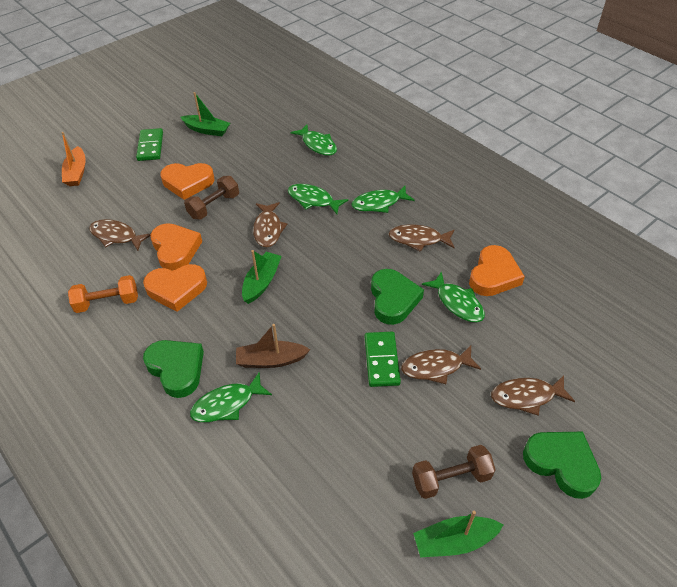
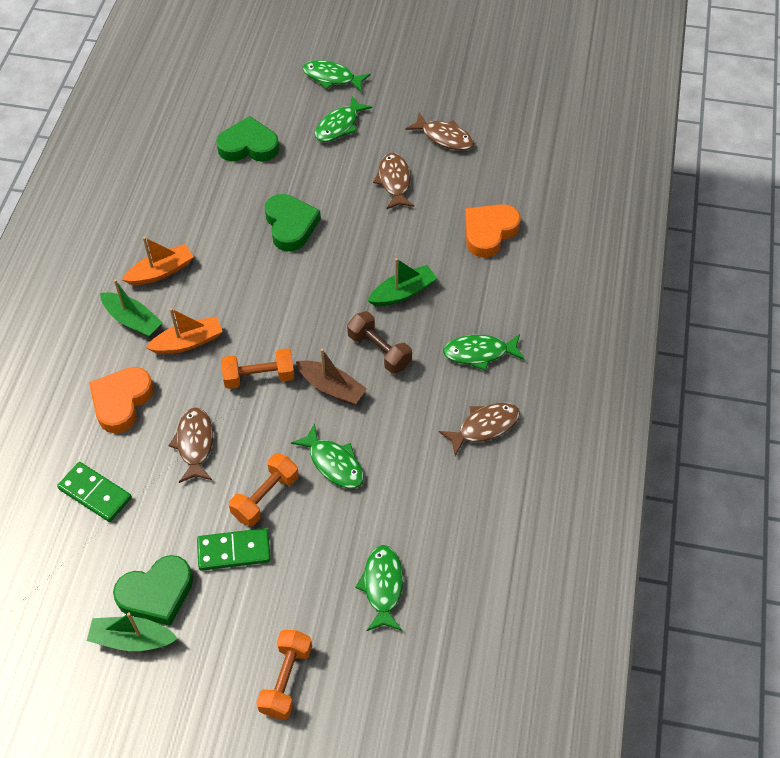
brown dumbbell: [184,176,239,220] [412,445,496,499] = 2 -> [347,311,412,373] = 1
brown fish: [89,219,151,251] [253,202,287,247] [389,225,455,252] [401,346,481,384] [491,375,575,416] = 5 -> [169,407,213,483] [373,153,414,210] [405,113,474,151] [439,403,520,456] = 4
orange boat: [61,132,86,186] = 1 -> [122,237,193,285] [146,308,223,354] = 2
orange dumbbell: [68,275,138,313] = 1 -> [221,348,295,389] [229,453,299,526] [256,630,312,719] = 3
orange heart: [143,264,207,312] [151,223,202,271] [160,163,215,200] [469,245,525,296] = 4 -> [89,367,154,433] [465,204,521,258] = 2

